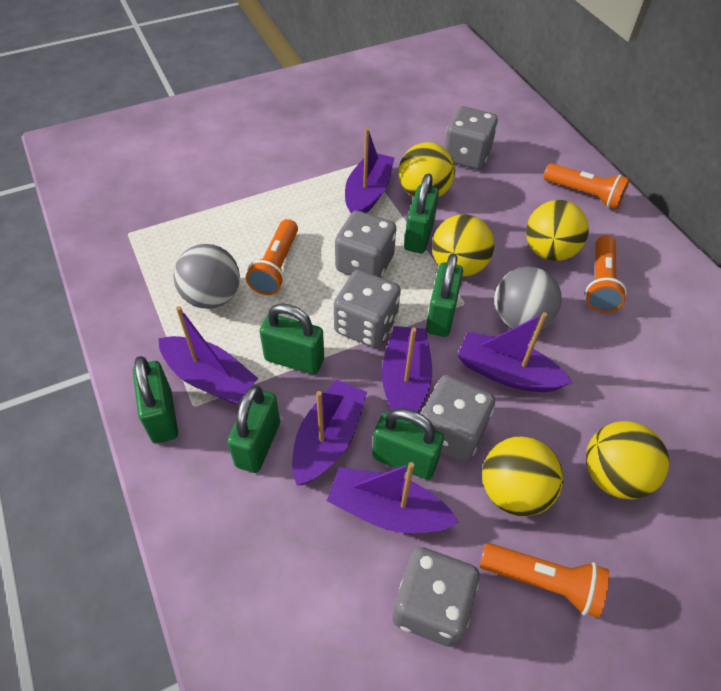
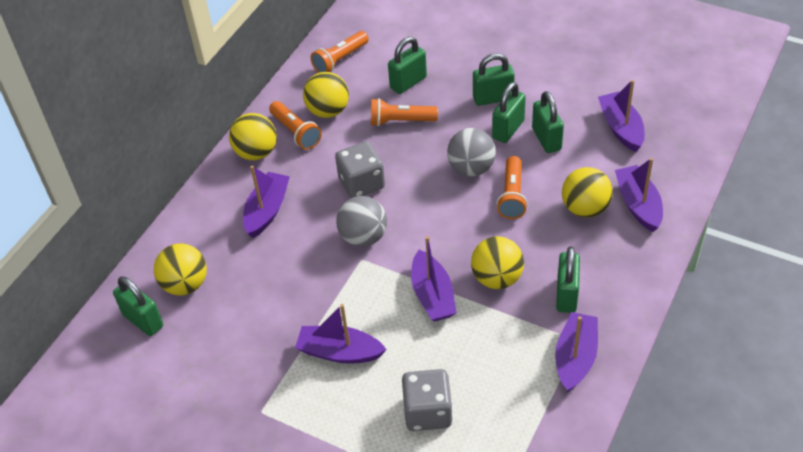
grey dice: [334,270,401,348] [335,210,396,277] [392,547,479,647] [421,375,495,463] [444,106,498,170] = 5 -> [335,141,385,198] [402,369,453,431] = 2

